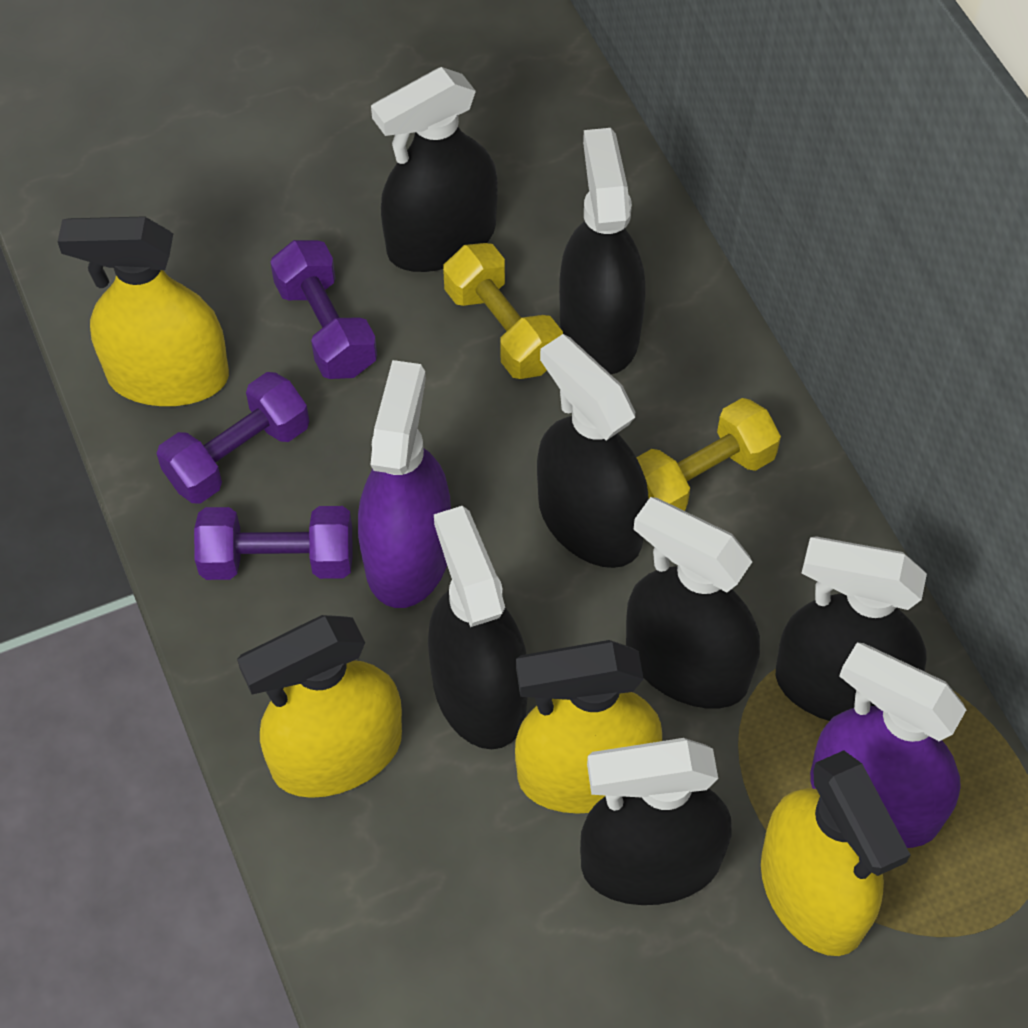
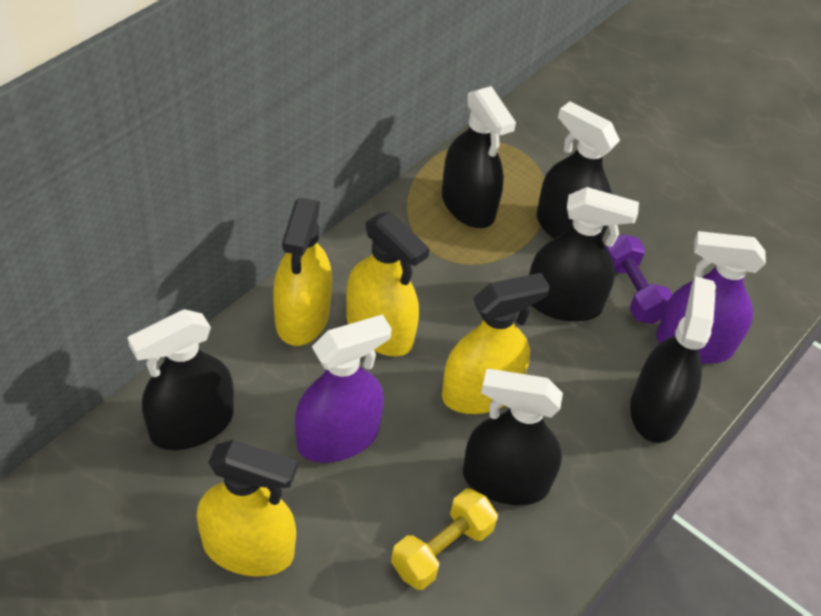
black spray bottle: [371,67,498,272] [428,506,528,749] [537,334,649,568] [559,128,646,374] [580,738,732,905] [626,497,760,709] [776,536,927,721] = 7 -> [127,309,233,450] [442,86,516,228] [463,369,563,505] [529,187,639,322] [537,101,620,239] [630,276,716,443] = 6
purple dumbbell: [157,372,309,504] [194,506,353,580] [270,240,377,379] = 3 -> [606,234,673,324] = 1
yellow dumbbell: [443,243,563,379] [636,398,781,511] = 2 -> [391,489,498,590] = 1

